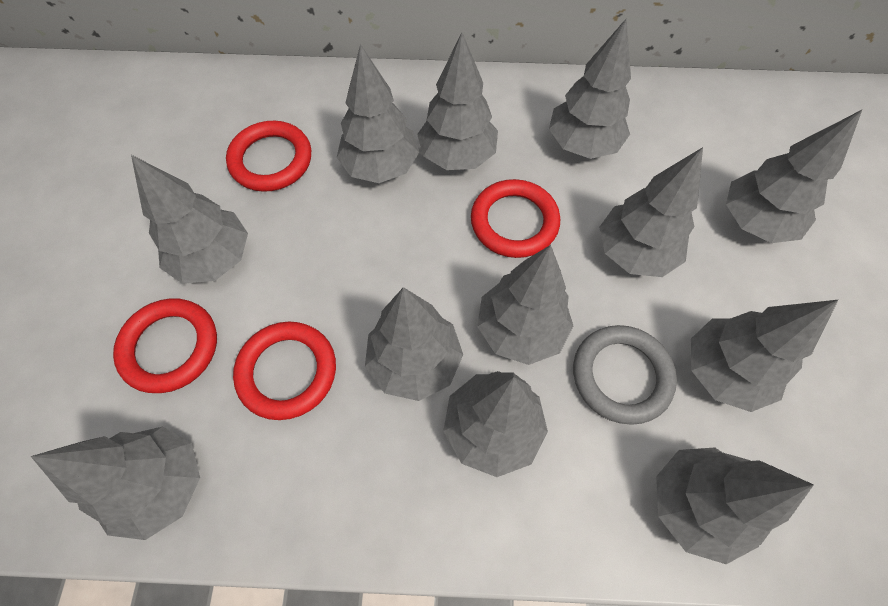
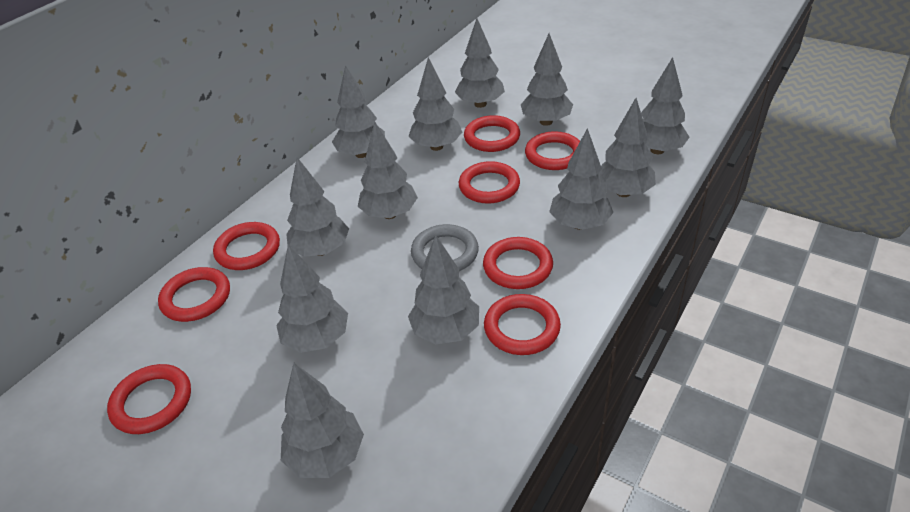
red ring: [113,298,217,393] [226,121,311,192] [233,322,336,420] [471,179,560,258] = 4 -> [107,364,191,434] [158,267,230,322] [213,222,280,270] [459,161,520,204] [464,115,520,152] [483,237,553,289] [484,294,561,355] [525,131,580,170] = 8

